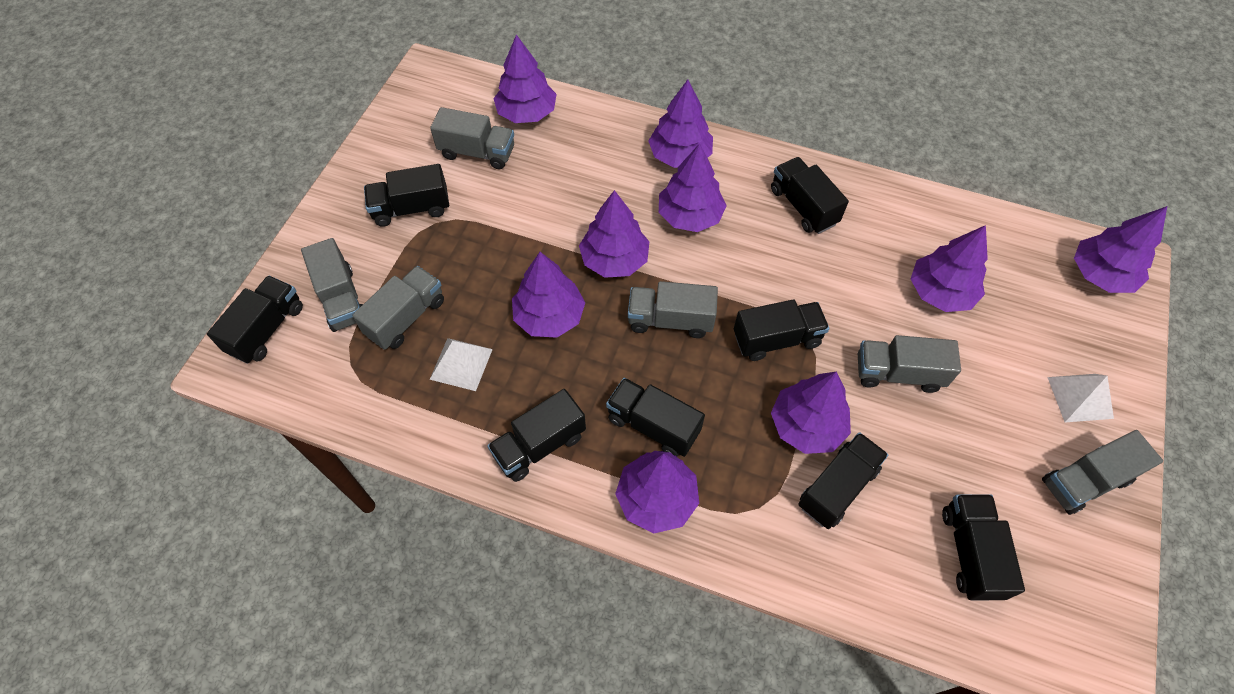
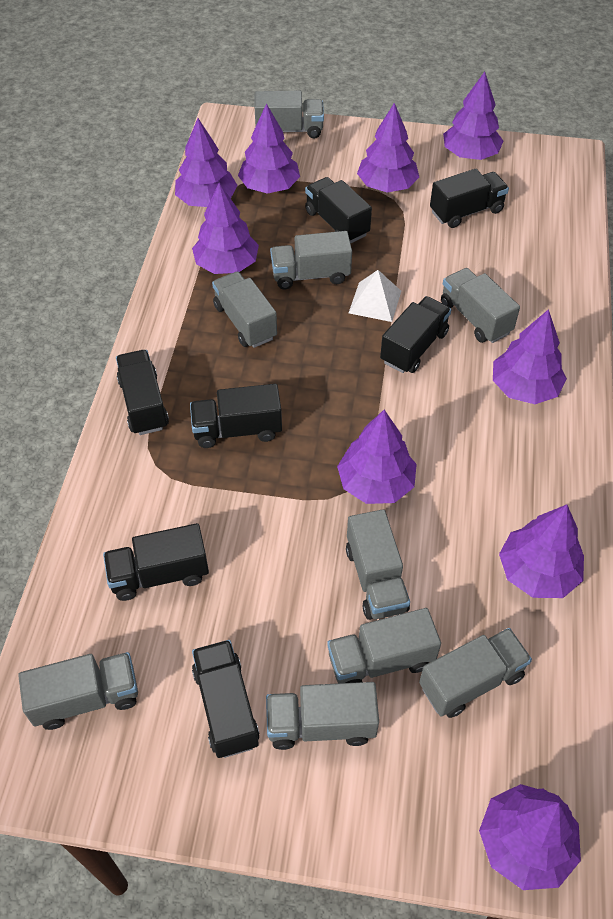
black truck: [207,276,303,364] [364,164,449,227] [487,389,586,482] [606,378,705,457] [734,299,829,361] [771,157,849,234] [798,432,888,529] [942,494,1025,600] = 8 -> [103,523,209,601] [116,350,169,435] [190,384,282,448] [192,640,260,758] [305,177,372,244] [380,296,451,373] [430,169,509,228] = 7
grey truck: [301,238,363,332] [352,266,444,349] [430,107,514,169] [628,281,718,338] [858,335,961,393] [1042,430,1163,515] = 6 -> [18,652,138,730] [212,272,277,348] [255,91,324,138] [266,682,379,750] [270,231,352,289] [327,608,441,683] [346,509,410,620] [419,628,532,718] [441,268,520,343] = 9
white pyramid: [430,338,493,391] [1047,374,1114,422] = 2 -> [349,270,401,322] = 1

